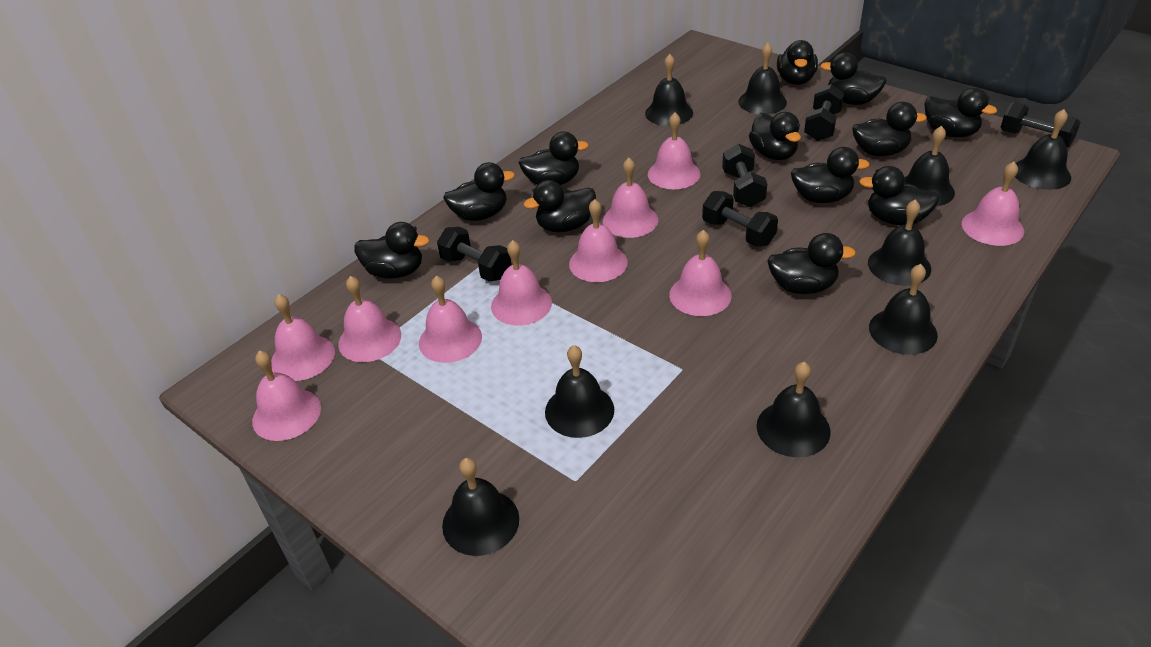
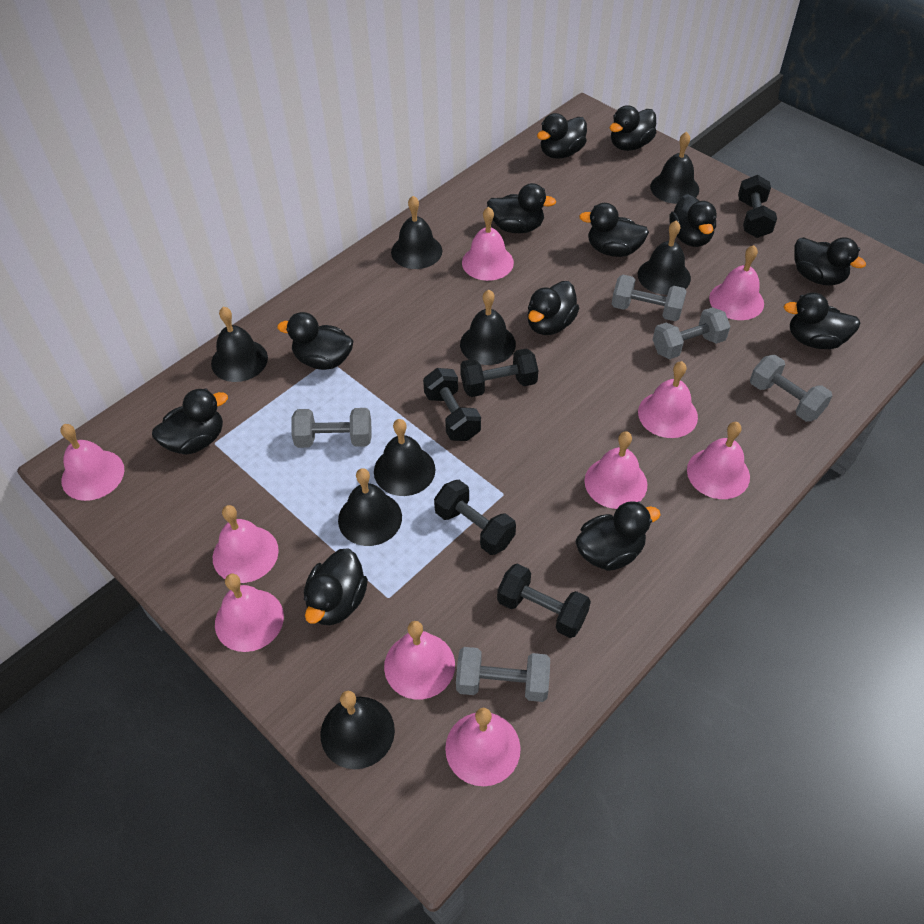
black bell: [442,458,519,556] [545,345,614,438] [645,54,693,126] [738,43,787,114] [757,362,831,457] [868,199,931,286] [869,264,938,355] [905,126,955,206] [1015,109,1071,190] = 9 -> [211,307,268,382] [321,691,395,769] [338,468,402,546] [374,419,436,496] [391,196,442,269] [460,290,516,365] [638,221,691,295] [650,132,699,204] = 8
grey dumbbell: none = 0 -> [291,408,371,448] [456,647,550,702] [612,275,687,321] [653,307,731,359] [750,355,832,422] = 5

